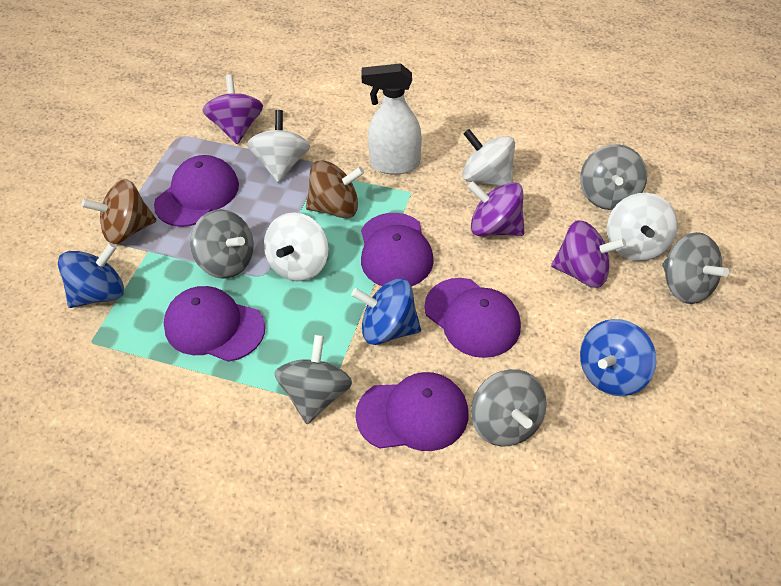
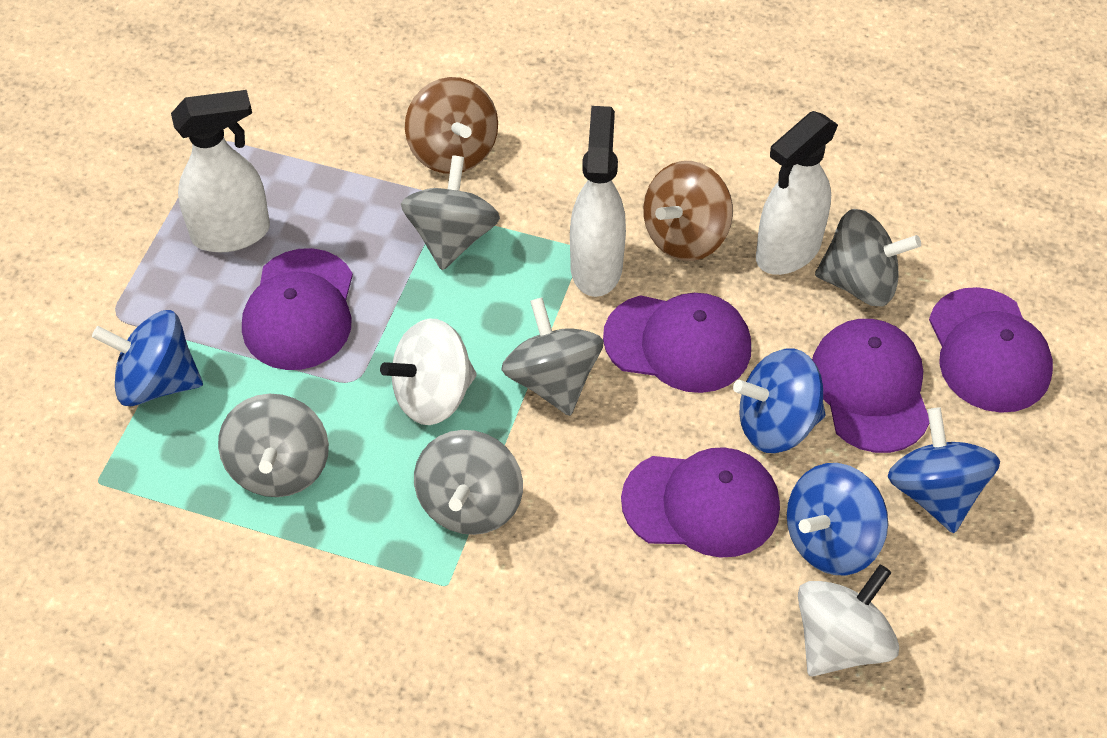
blue spinning top: [58,243,124,308] [351,278,421,345] [580,319,656,396] = 3 -> [92,310,203,406] [733,348,826,453] [787,463,888,575] [888,407,1000,533] = 4
purple spinning top: [203,75,263,144] [468,181,525,236] [551,220,626,288] = 3 -> none = 0
white spinning top: [247,110,310,183] [264,212,328,281] [462,129,515,186] [607,193,678,261] = 4 -> [380,319,477,425] [798,564,899,676] = 2
white spray bottle: [361,63,422,175] = 1 -> [171,90,270,252] [570,106,626,297] [756,111,838,275] = 3

